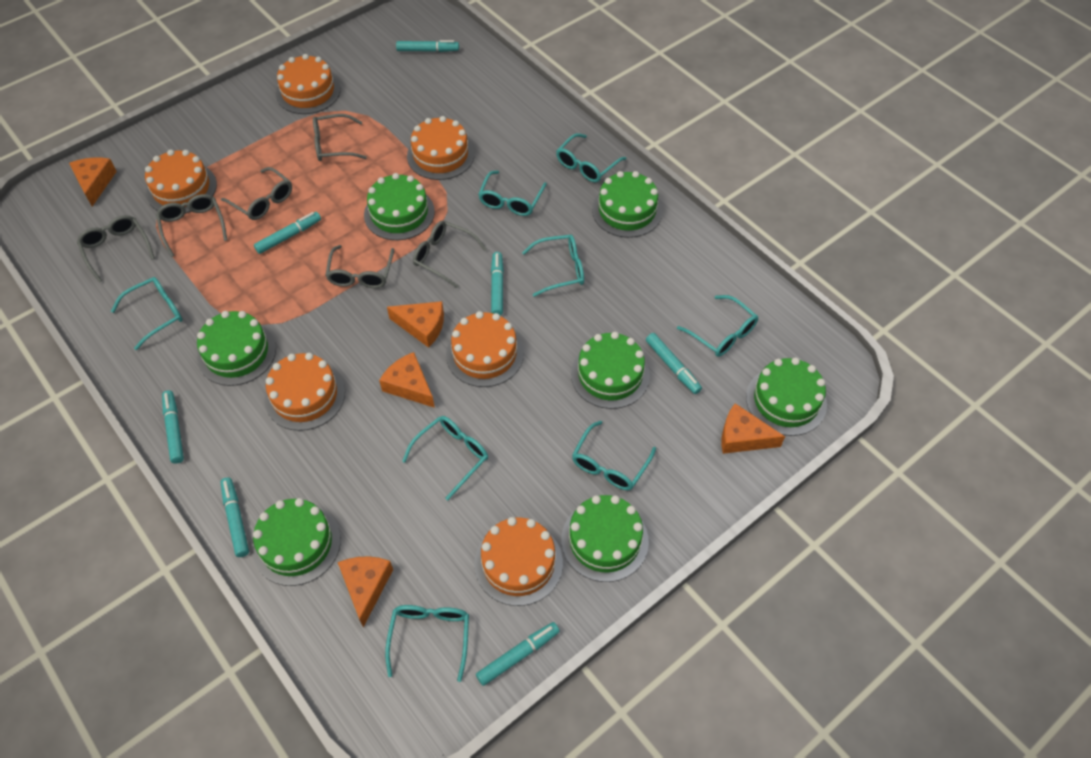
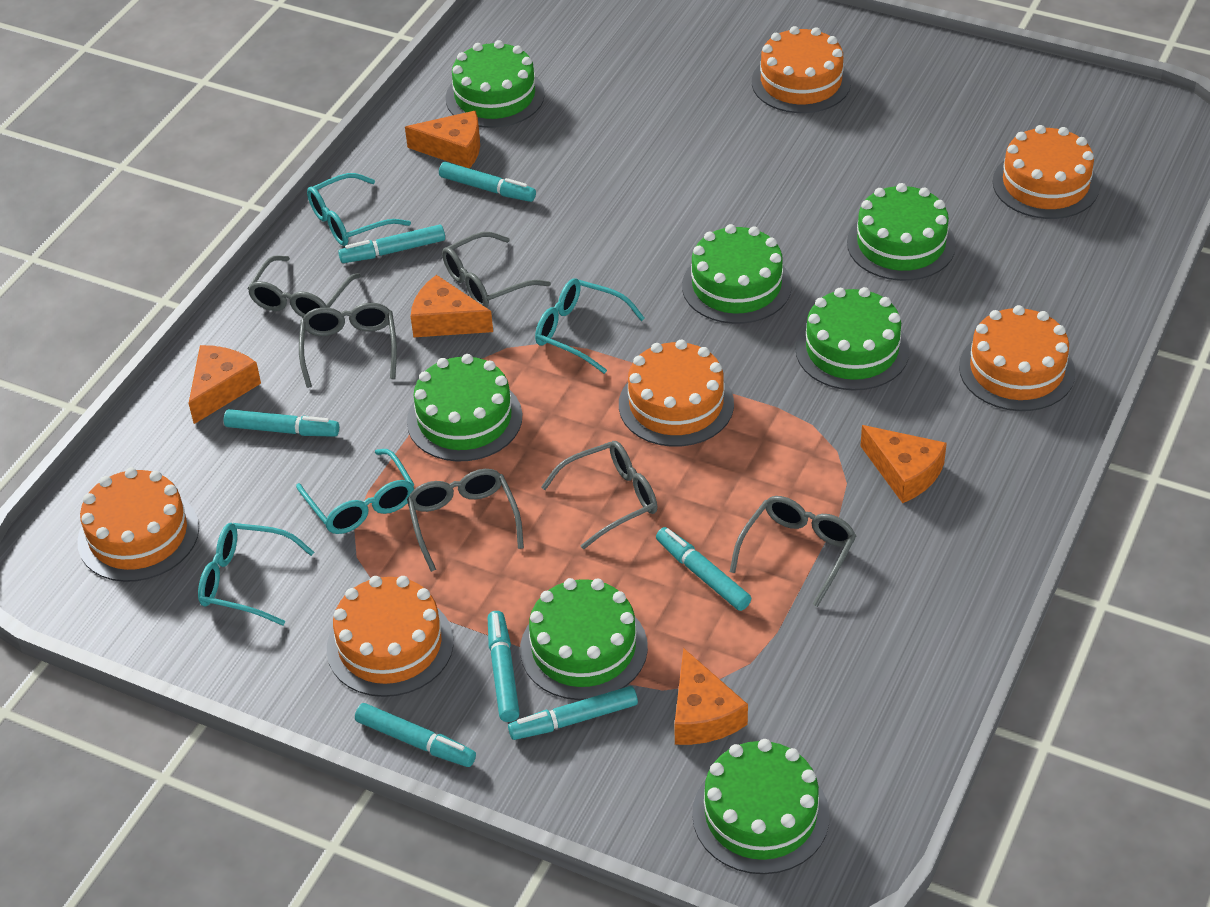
turquoise glasses: [111,277,183,350] [385,605,469,682] [402,416,488,500] [478,171,547,216] [522,235,584,297] [556,133,626,182] [572,421,656,490] [677,295,758,357] = 8 -> [198,523,314,625] [296,449,414,534] [307,173,411,246] [535,278,645,374] = 4

